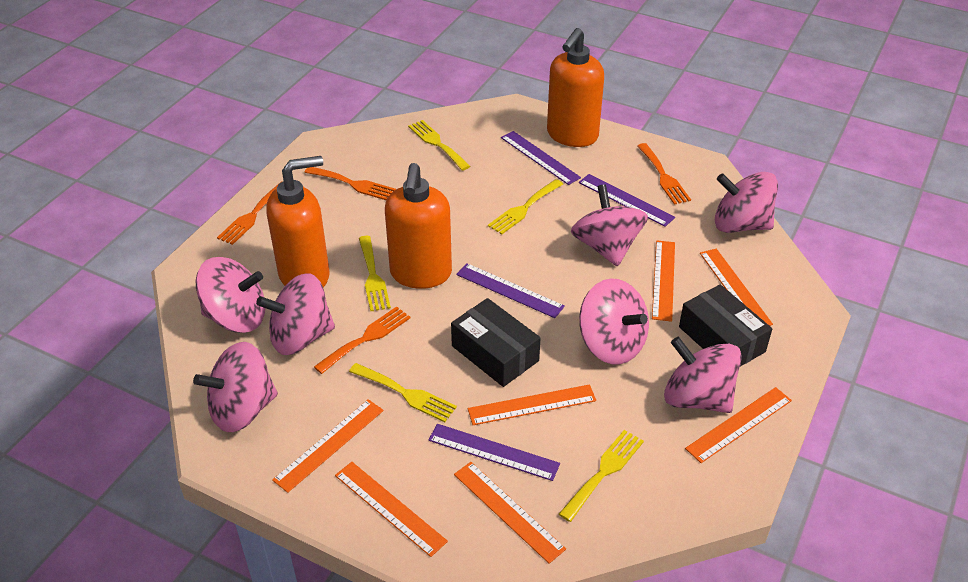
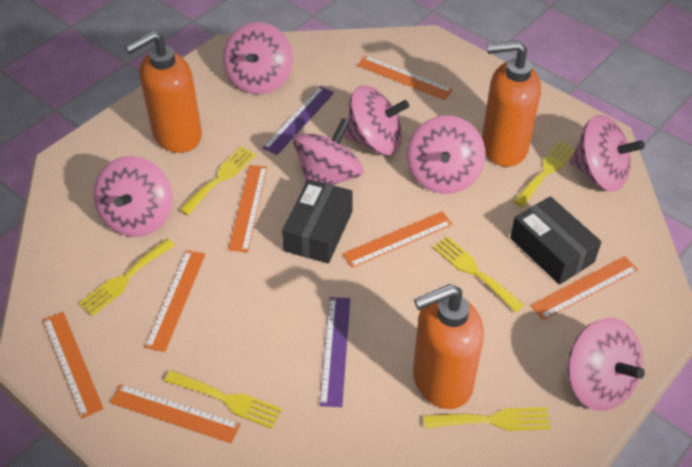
orange fork: [217,181,283,245] [304,167,396,200] [314,307,411,374] [637,143,691,205] = 4 -> none = 0
purple ruler: [428,424,560,481] [456,263,565,318] [501,131,581,185] [579,174,675,227] = 4 -> [262,86,334,155] [320,297,350,407] = 2
yellow fork: [349,363,457,422] [359,236,391,312] [408,120,471,171] [488,179,563,235] [559,430,644,522] = 5 -> [78,238,175,316] [164,370,282,429] [179,146,256,215] [424,407,551,431] [432,236,525,313] [513,140,576,207] = 6

